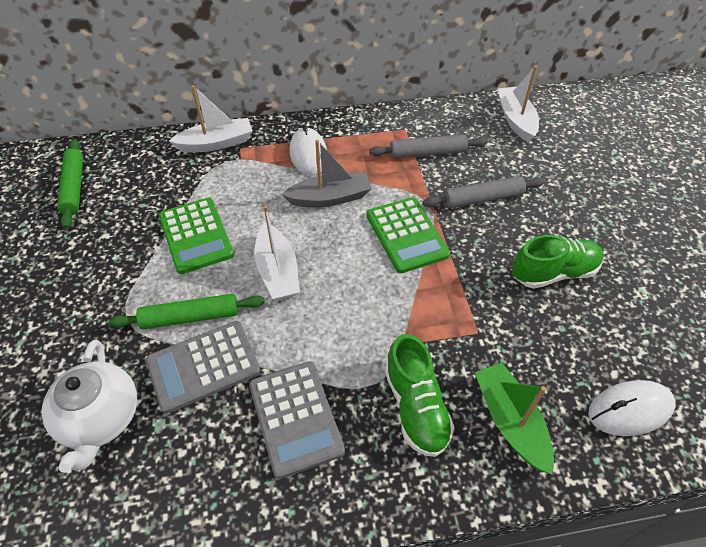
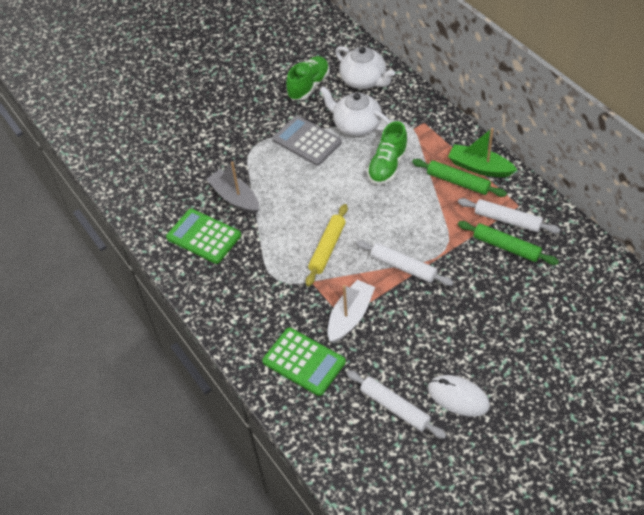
grey calculator: [146,321,261,414] [249,361,345,479] = 2 -> [273,116,342,166] = 1
grey rolling pin: [369,134,488,159] [423,176,545,208] = 2 -> none = 0
white boat: [169,85,253,153] [254,205,300,300] [498,66,539,142] = 3 -> [328,280,375,343] = 1
white mouse: [290,125,327,175] [588,380,676,436] = 2 -> [428,375,490,417] = 1
white rolling pin: none = 0 -> [346,370,446,439] [356,240,454,286] [458,198,561,234] = 3
white teapot: [42,340,137,473] = 1 -> [320,86,391,137] [335,46,395,89] = 2
yellow rolling pin: none = 0 -> [306,204,348,286] = 1

